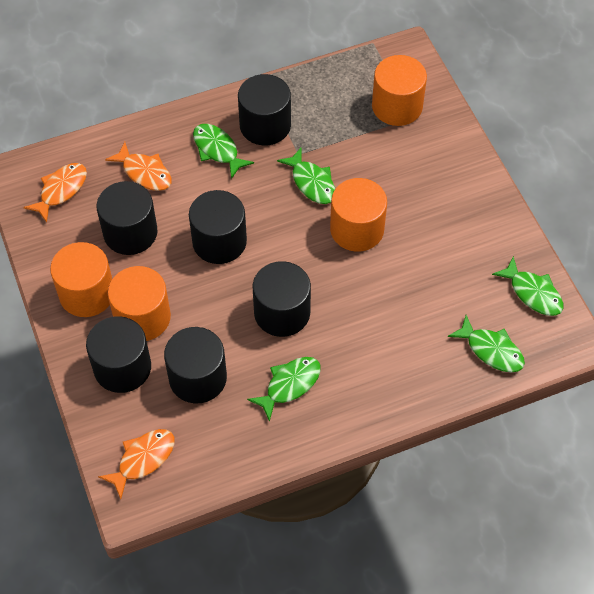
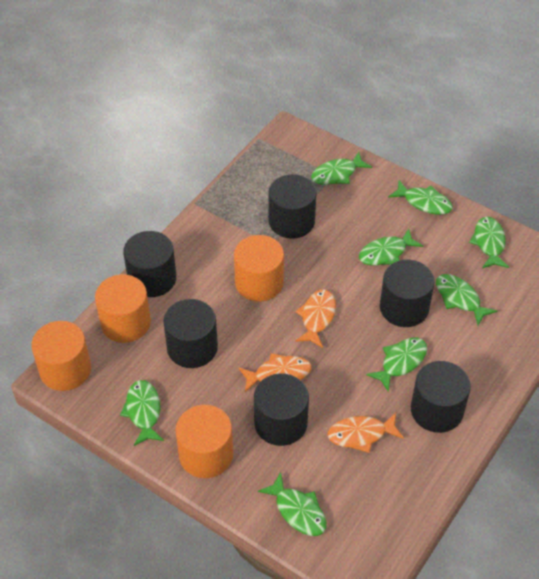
green fish: [193,124,254,179] [247,357,321,422] [277,148,335,204] [448,315,525,372] [492,256,563,316] = 5 -> [120,380,164,446] [258,472,327,536] [311,152,372,185] [359,229,423,265] [366,337,427,392] [388,180,453,215] [436,274,497,325] [469,217,509,268] = 8

